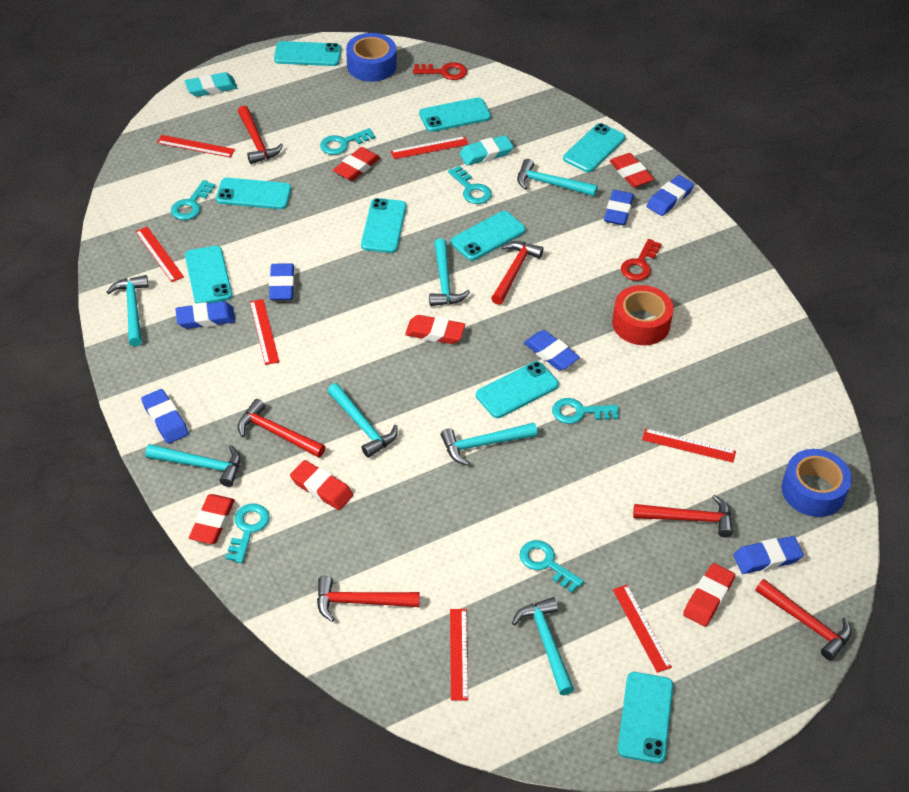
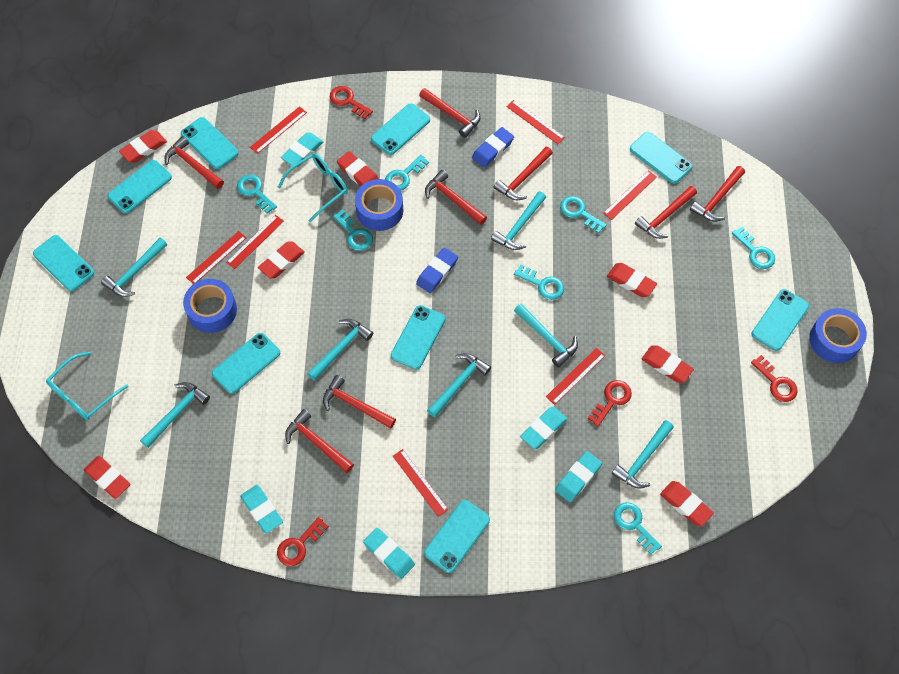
blue eraser: [141,389,189,444] [175,301,235,329] [269,263,294,300] [524,330,580,370] [604,190,634,225] [647,175,694,216] [733,536,804,574] = 7 -> [416,247,458,293] [472,127,514,168] = 2
blue tape: [346,33,397,82] [782,449,852,517] = 2 -> [183,279,237,333] [355,179,404,231] [809,308,867,363] = 3
red eraser: [189,494,235,544] [290,460,353,510] [333,147,380,181] [405,315,465,344] [610,153,654,188] [683,563,735,627] = 6 -> [84,456,130,499] [119,130,167,163] [258,241,305,279] [337,151,379,186] [607,263,657,297] [642,346,694,383] [660,481,714,527] = 7
red hammer: [238,106,283,164] [238,399,325,458] [317,576,419,622] [491,241,543,305] [633,495,733,537] [756,579,851,661] = 6 -> [164,136,224,189] [285,409,354,473] [323,375,396,429] [419,88,480,138] [425,170,487,225] [494,147,553,200] [635,186,697,239] [690,166,745,221] = 8
red key: [413,62,467,80] [621,239,662,281] = 2 -> [277,517,329,566] [330,86,373,119] [587,380,632,427] [751,355,798,402] = 4
red tape: [612,285,674,345] = 1 -> none = 0
turquoise eraser: [185,72,237,97] [459,135,514,166] = 2 -> [240,485,283,534] [281,132,324,167] [363,528,415,579] [520,407,567,449] [555,451,602,502] = 5
turquoise glasses: none = 0 -> [46,352,129,420] [278,153,348,222] = 2
turquoise key: [171,180,215,220] [225,504,270,563] [320,128,375,155] [448,166,492,204] [520,540,584,593] [552,398,619,424] = 6 -> [237,174,277,214] [333,209,373,251] [385,155,429,191] [514,264,564,300] [560,196,607,234] [614,502,662,555] [732,227,775,269] = 7

